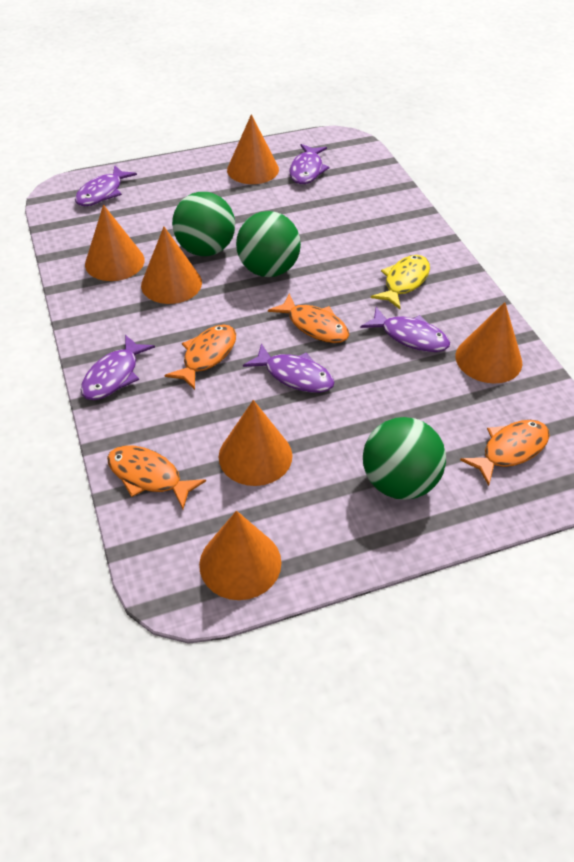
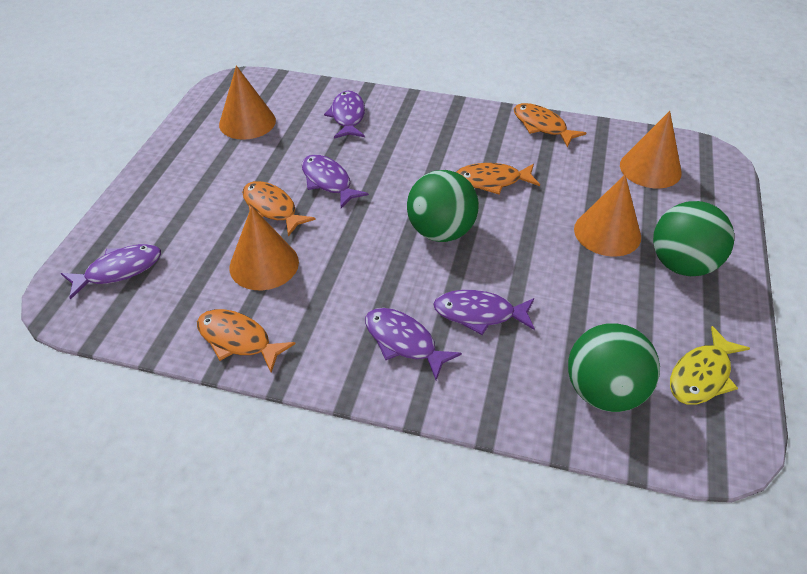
orange cone: [85,205,145,281] [141,227,202,304] [199,511,281,600] [219,400,292,486] [227,114,279,184] [456,302,522,383] = 6 -> [219,66,276,140] [229,206,299,290] [574,175,641,257] [620,111,682,188] = 4

